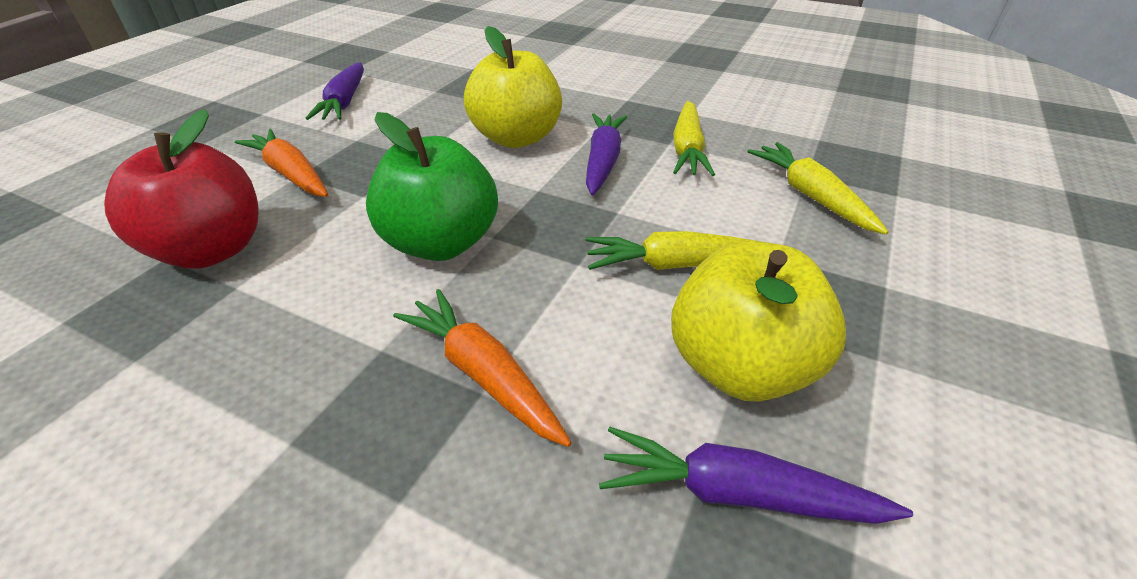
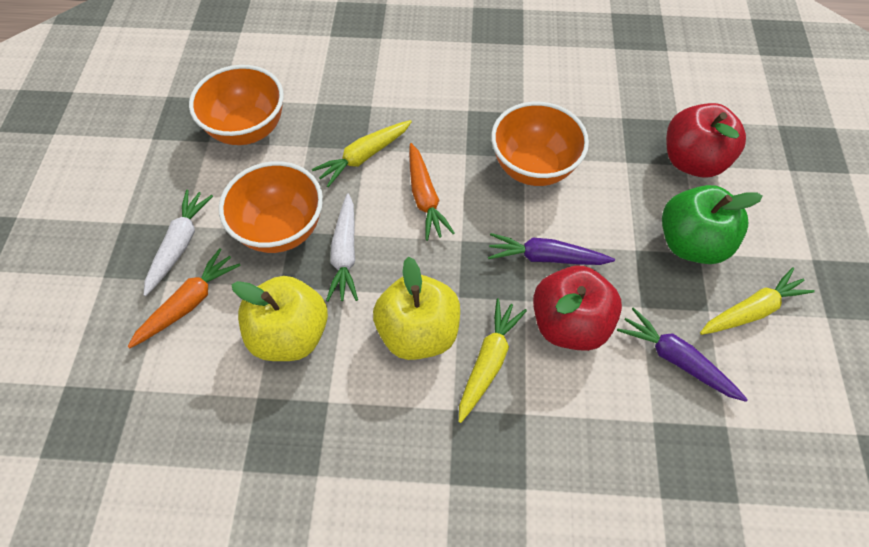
orange bowl: none = 0 -> [189,65,284,145] [219,161,323,253] [491,101,589,186] = 3
purple carrot: [305,63,364,120] [586,114,627,195] [599,427,913,524] = 3 -> [488,233,615,265] [617,307,748,402] = 2
red apple: [104,109,259,269] = 1 -> [533,266,622,351] [666,103,746,177] = 2
white carrot: none = 0 -> [143,189,213,296] [326,193,358,302] = 2

